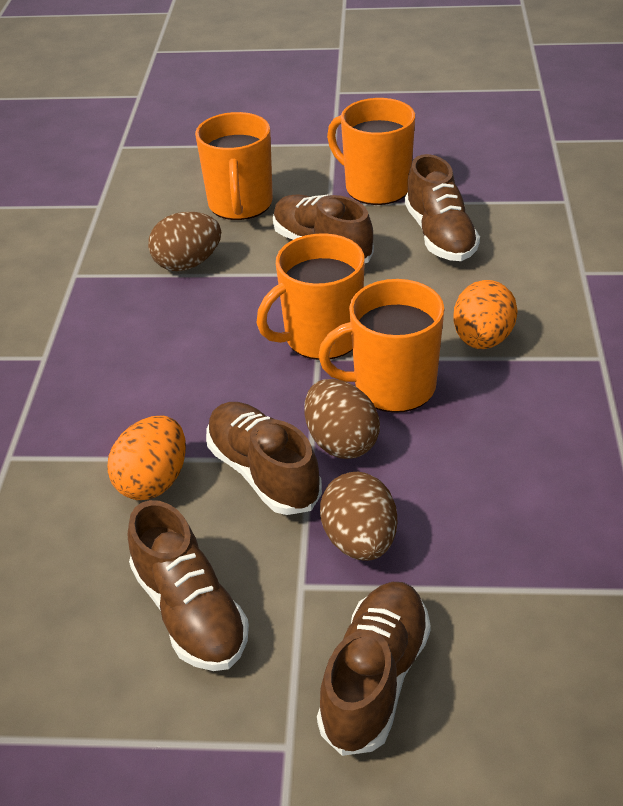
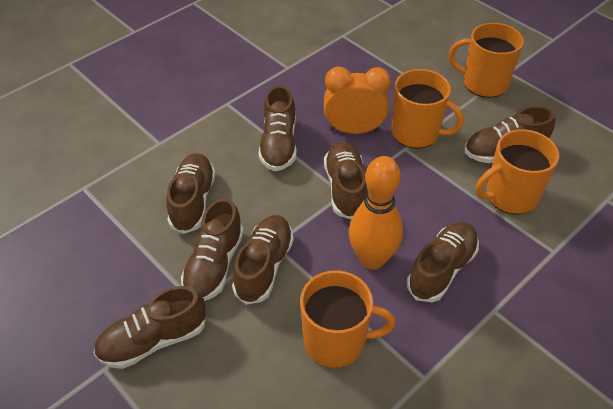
brown egg: [148,212,221,271] [304,379,380,459] [320,472,397,561] = 3 -> none = 0
brown shoe: [128,500,249,671] [206,402,322,515] [273,194,374,263] [317,582,431,756] [405,154,480,261] = 5 -> [93,286,206,369] [166,153,216,234] [181,198,244,301] [232,215,294,305] [258,85,297,171] [324,141,367,219] [407,222,479,302] [465,106,555,163] = 8
orange bowling pin: none = 0 -> [349,156,403,270] = 1
orange clock: none = 0 -> [324,67,391,134] = 1
orange egg: [107,416,186,500] [453,280,518,349] = 2 -> none = 0

